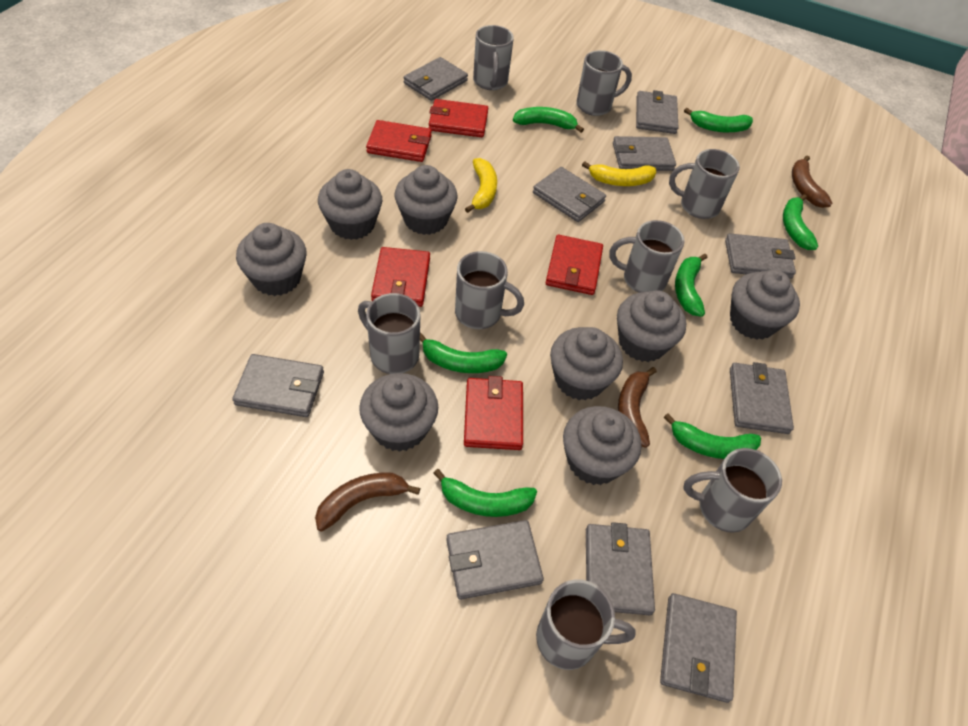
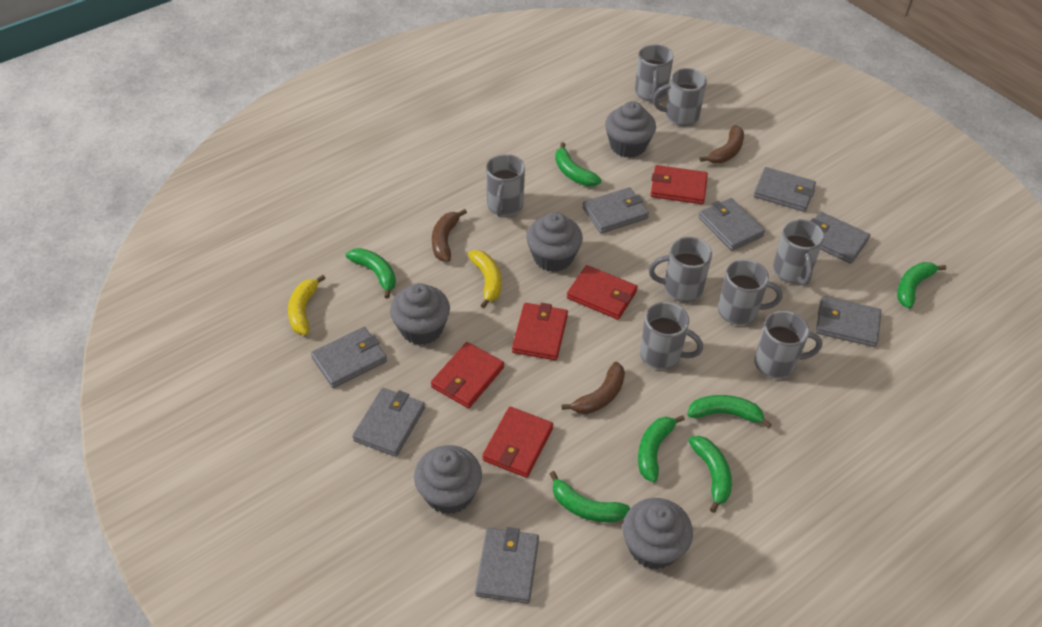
grey cupcake: [236,223,307,296] [318,169,382,240] [359,373,438,452] [395,165,458,235] [550,327,623,400] [563,406,641,485] [617,290,686,362] [730,270,800,340] = 8 -> [390,283,450,345] [414,445,482,514] [526,212,583,272] [605,101,656,158] [623,498,693,570] = 5
grey wallet: [232,354,324,417] [404,57,468,101] [446,520,544,600] [533,167,606,222] [586,522,655,615] [613,136,676,171] [636,90,678,134] [660,593,737,703] [725,234,796,279] [730,362,794,434] = 10 -> [311,327,387,388] [352,388,425,457] [475,527,539,604] [582,187,649,234] [698,198,765,251] [754,167,816,212] [810,212,870,264] [816,296,881,347] = 8

